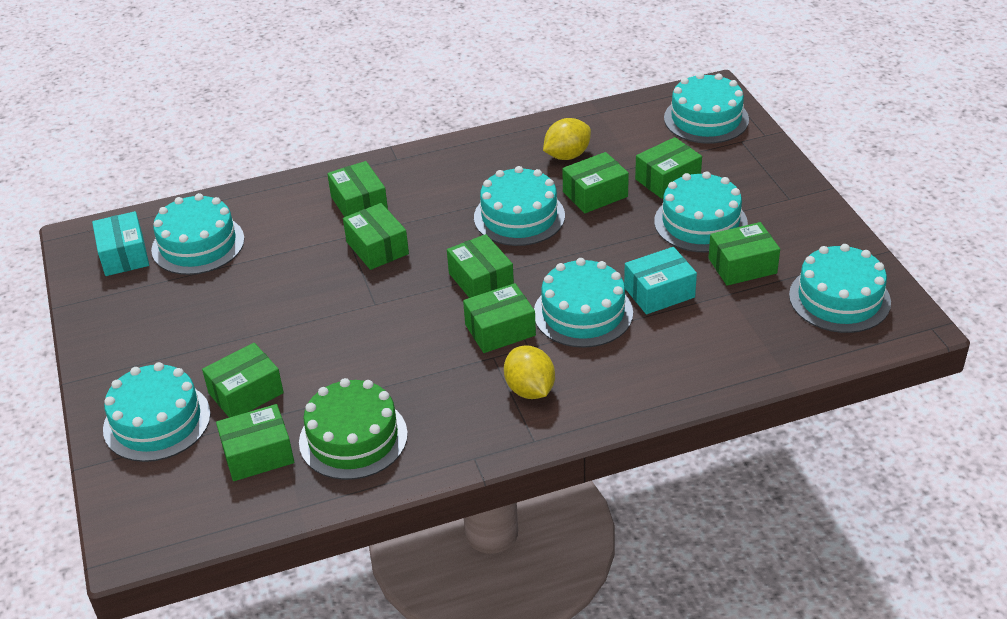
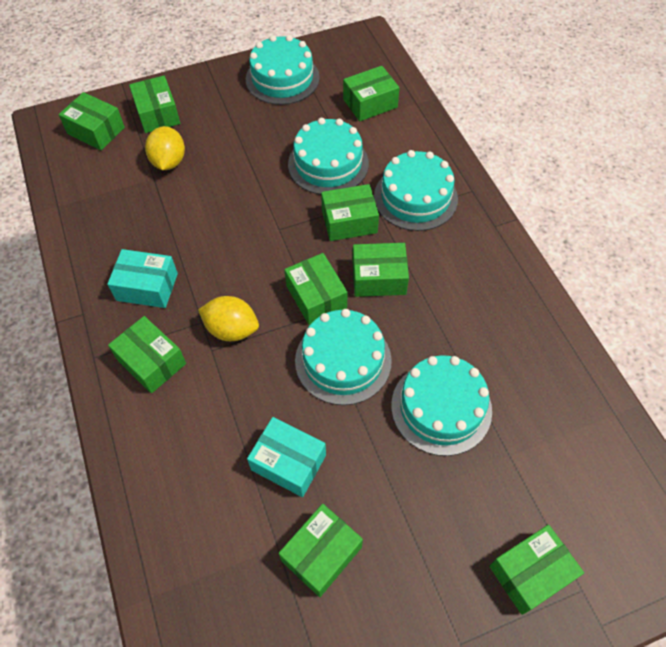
green cake: [299,378,408,480] = 1 -> none = 0
turquoise cake: [103,362,211,462] [151,193,244,275] [474,166,565,246] [534,258,633,348] [654,171,748,252] [664,73,749,144] [789,244,891,333] = 7 -> [246,35,320,105] [288,118,369,195] [295,309,392,405] [374,150,458,231] [391,355,492,456] = 5

